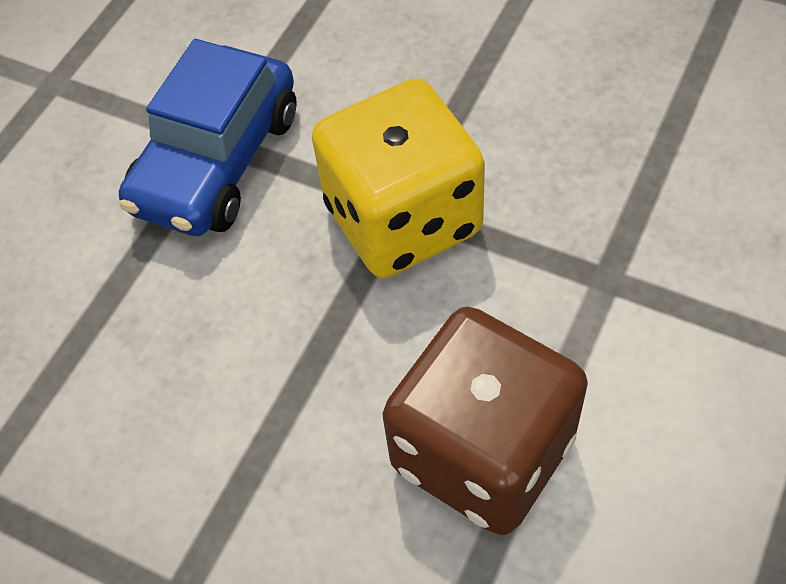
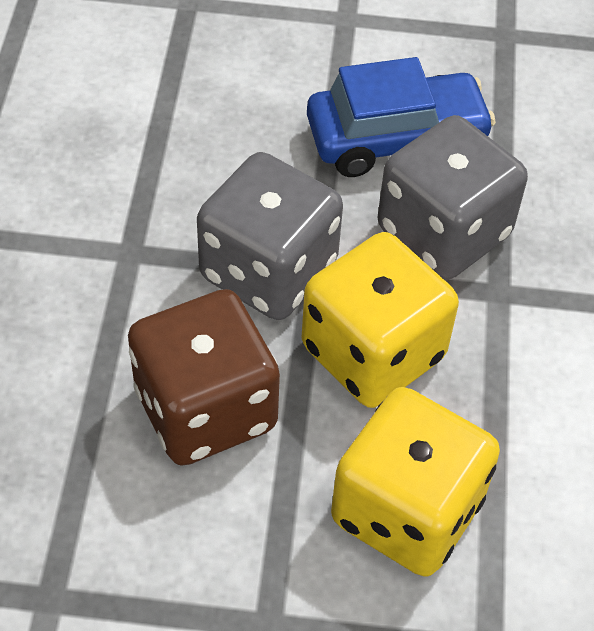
grey dice: none = 0 -> [197,152,343,320] [378,115,528,280] = 2
yellow dice: [312,78,485,278] = 1 -> [302,232,459,408] [331,387,500,577] = 2

